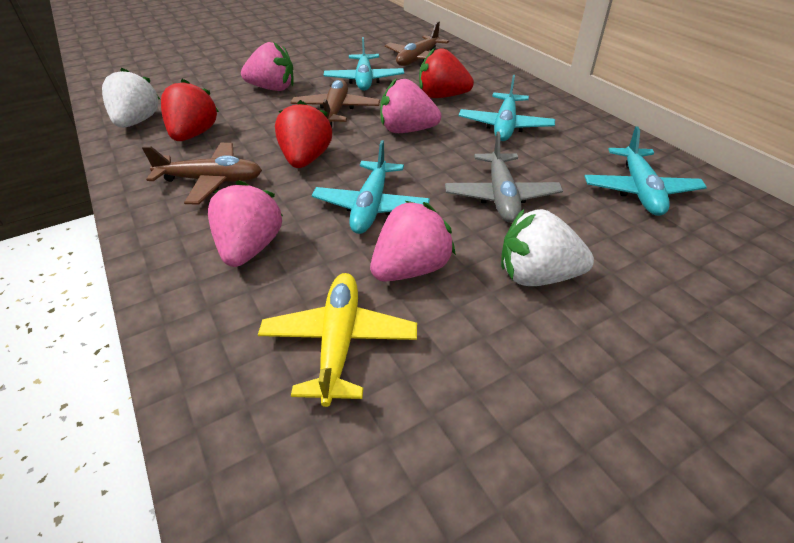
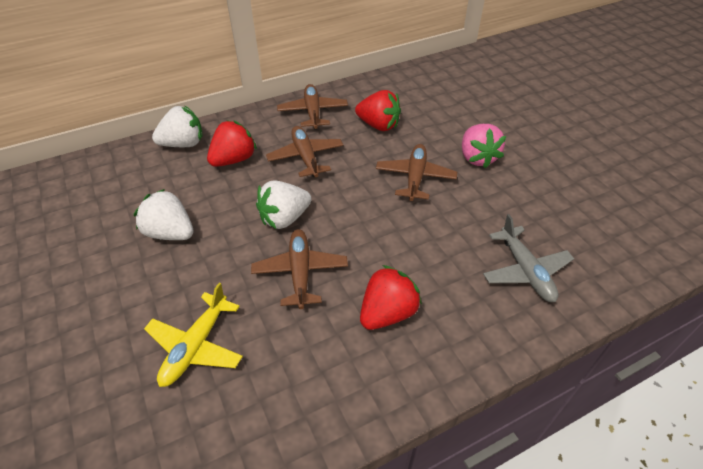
brown plane: [142,143,262,204] [290,79,380,127] [385,21,449,66] = 3 -> [251,229,348,309] [266,126,343,177] [277,84,348,130] [376,144,457,201] = 4
pink strawberry: [208,180,283,267] [241,42,294,91] [370,201,456,282] [380,78,441,133] = 4 -> [462,124,506,168] = 1
turquoise plane: [312,140,430,234] [324,37,404,91] [459,75,555,141] [584,126,707,216] = 4 -> none = 0
white strawberry: [102,67,160,128] [501,209,594,286] = 2 -> [134,189,194,240] [152,105,203,147] [256,180,312,229] = 3

